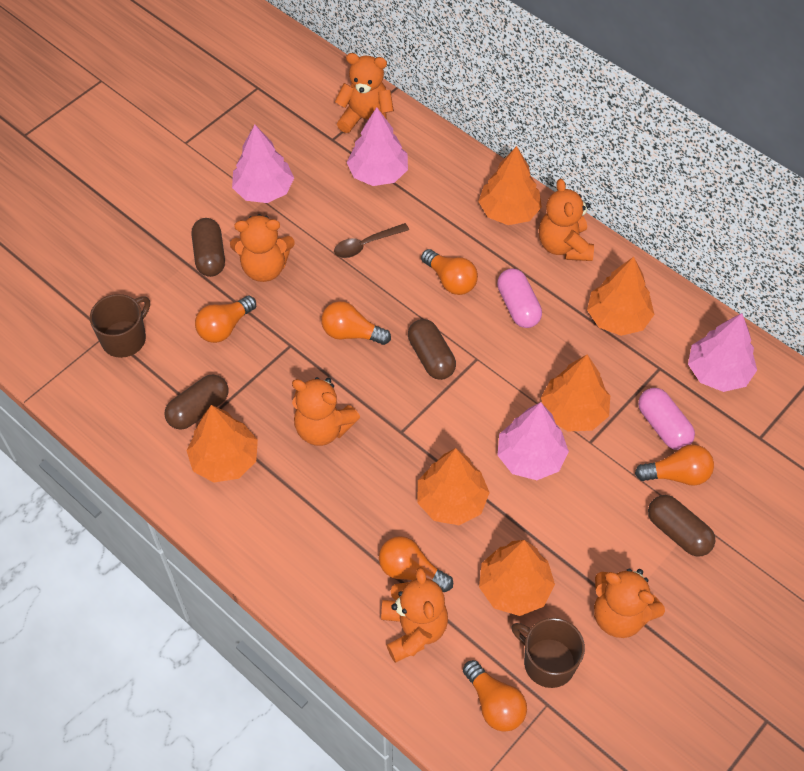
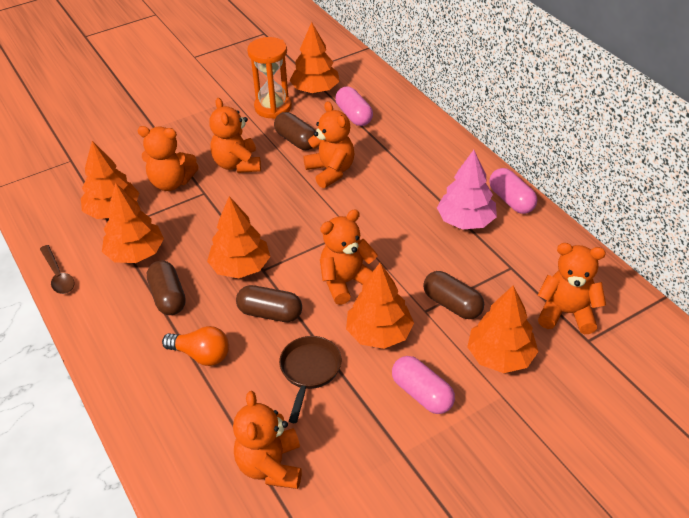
brown mug: [90,294,150,358] [511,618,585,688] = 2 -> none = 0
brown pan: none = 0 -> [279,336,342,423] = 1
orange hourglass: none = 0 -> [247,37,292,119] = 1
orange light bulb: [195,296,256,343] [321,301,391,345] [379,536,453,592] [421,249,478,295] [463,660,527,732] [635,444,714,486] = 6 -> [162,326,229,366] = 1
pink capsule: [497,268,542,328] [638,388,695,450] = 2 -> [335,86,373,126] [392,356,455,414] [489,168,537,214] = 3
pink tree: [232,124,294,203] [347,107,408,186] [497,402,569,480] [688,313,757,392] = 4 -> [437,150,497,230] = 1

